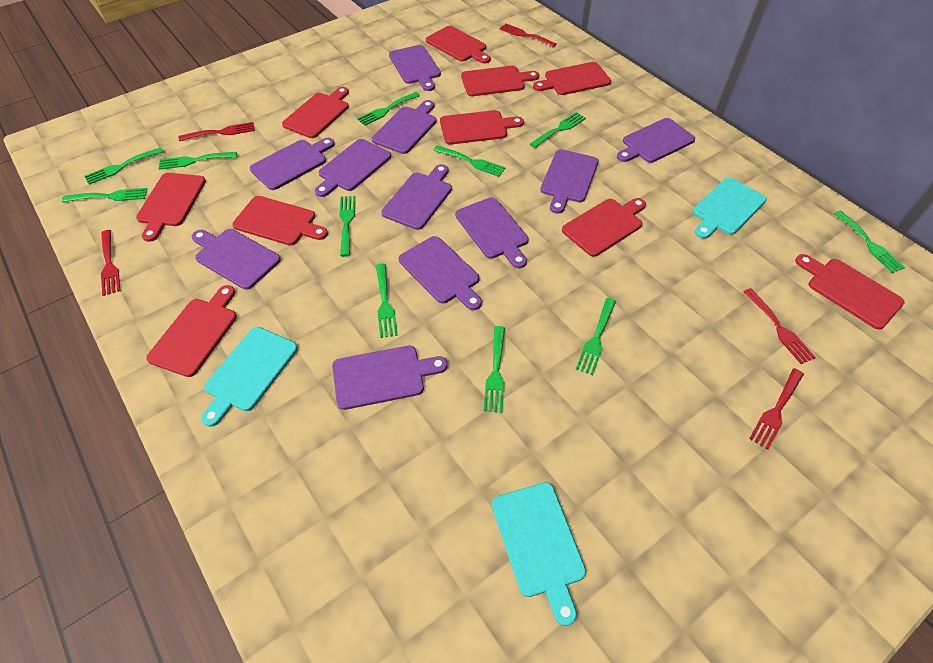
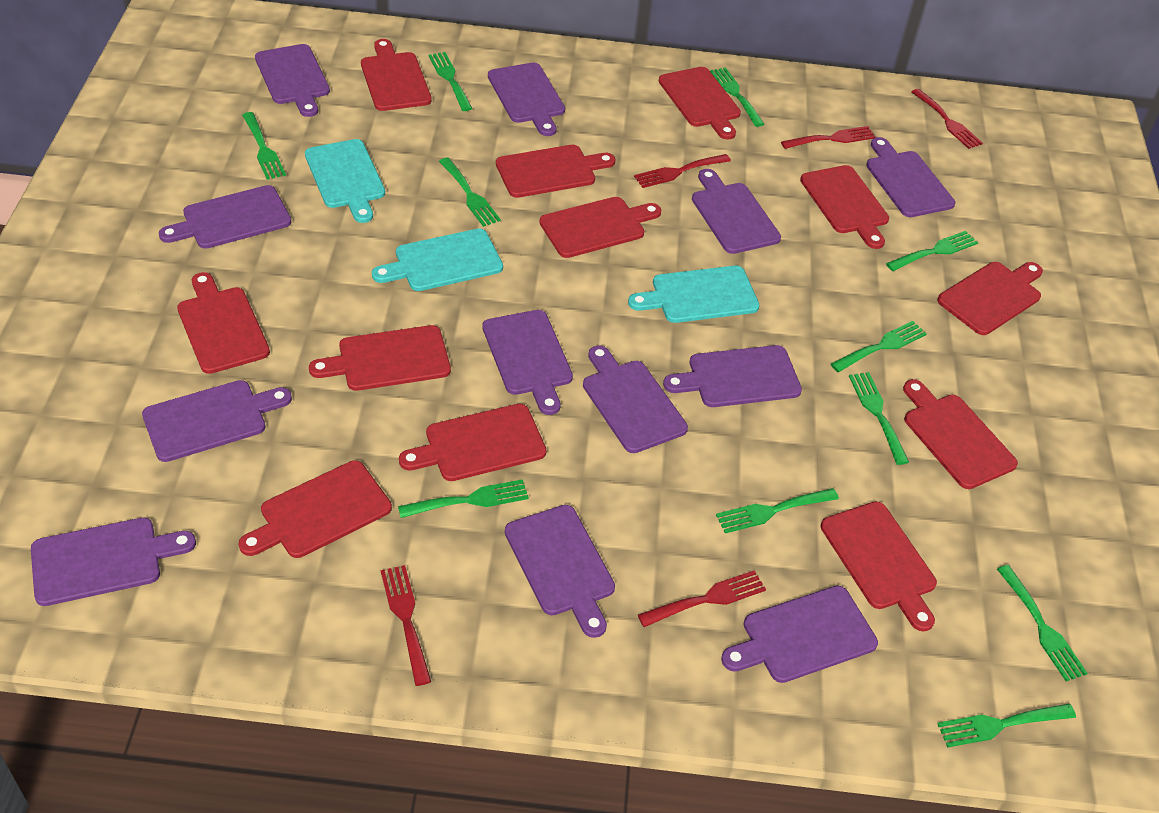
purple cutting board: [192,229,281,290] [250,138,335,190] [315,139,391,197] [332,346,448,410] [372,100,437,154] [381,164,452,230] [389,45,441,91] [399,236,482,310] [455,197,528,268] [540,149,599,214] [617,118,695,163] = 11 -> [31,518,196,606] [142,380,292,462] [159,185,291,249] [255,44,330,117] [482,310,573,415] [488,63,565,136] [505,505,615,638] [583,345,688,453] [663,345,802,407] [692,169,781,254] [721,586,878,683] [866,137,955,217] = 12
red cutting board: [136,173,206,242] [146,285,237,377] [232,196,328,245] [282,87,349,138] [426,26,491,64] [440,110,524,145] [461,66,539,96] [533,62,611,95] [562,198,646,257] [795,254,905,330] = 10 -> [177,272,270,374] [239,461,392,558] [309,325,451,391] [361,39,432,111] [399,404,547,481] [496,145,616,198] [539,197,661,258] [659,67,741,140] [800,165,889,249] [821,502,937,632] [903,379,1018,489] [937,262,1043,335] = 12

